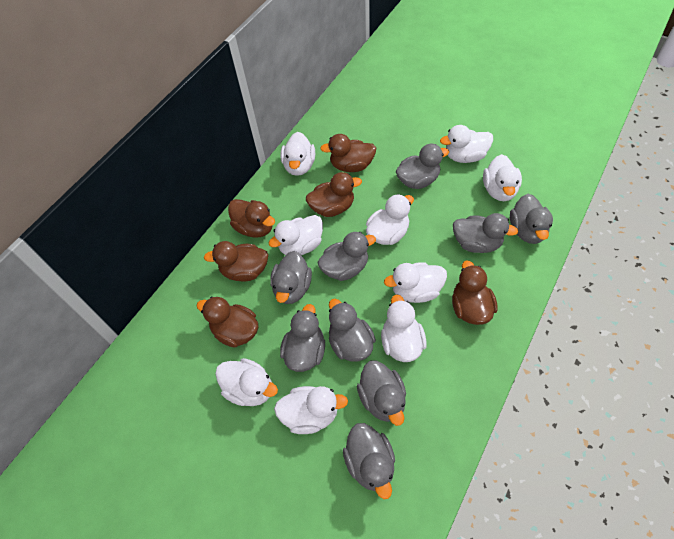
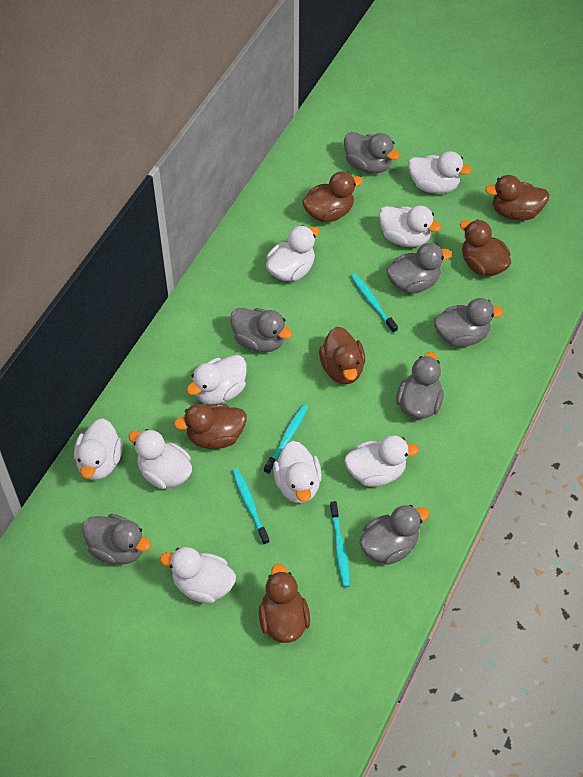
grey duck: [270,251,312,304] [280,304,325,372] [318,232,376,281] [329,299,376,362] [343,423,395,499] [357,361,406,426] [396,144,449,189] [453,213,518,253] [510,194,553,244] = 9 -> [82,514,151,565] [230,308,293,352] [344,132,400,174] [359,505,430,565] [386,243,452,294] [396,352,444,419] [434,298,504,347] = 7
turquoise toothbrush: none = 0 -> [232,468,270,545] [264,405,308,474] [330,501,350,587] [351,273,398,333] = 4

